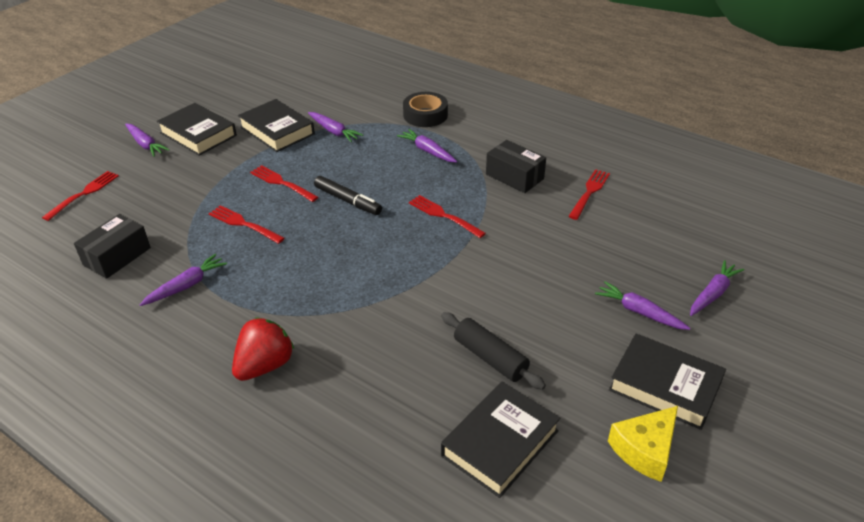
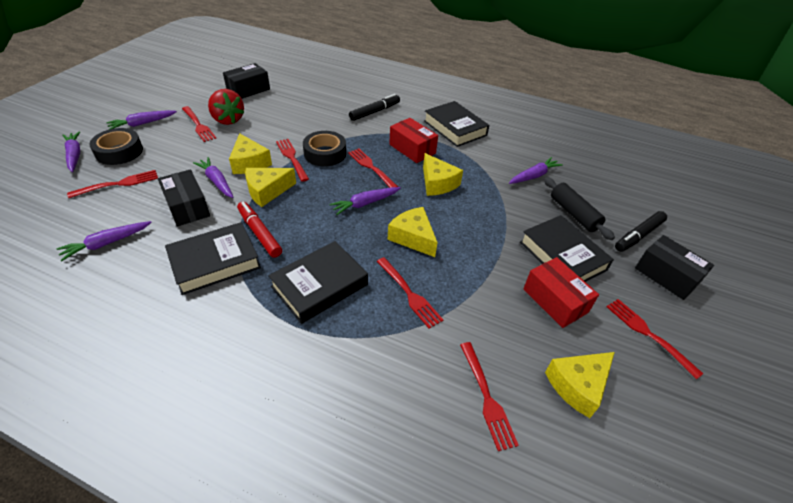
black box: [74,214,151,279] [486,140,546,193] = 2 -> [158,169,210,227] [223,63,270,99] [635,235,714,300] = 3
black marker: [314,176,382,215] = 1 -> [349,94,400,121] [615,211,667,252] = 2
black tape: [403,92,448,127] = 1 -> [89,128,143,165] [303,131,346,166] = 2
red box: none = 0 -> [389,118,438,163] [523,257,599,328] = 2
red fork: [42,171,119,221] [209,205,285,244] [250,165,318,202] [409,195,486,238] [568,169,610,220] = 5 -> [67,170,158,198] [182,106,216,142] [276,139,309,182] [348,149,398,188] [377,257,443,329] [460,342,519,451] [607,299,703,379] = 7
red marker: none = 0 -> [237,202,282,258] = 1
yellow cheese: [608,406,678,482] = 1 -> [229,133,272,174] [245,168,296,207] [388,207,438,257] [423,153,463,196] [545,352,615,418] = 5

